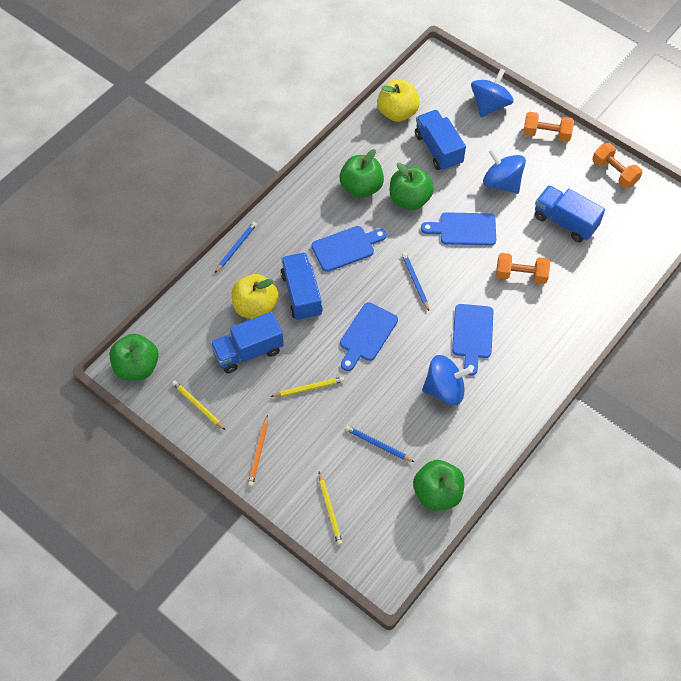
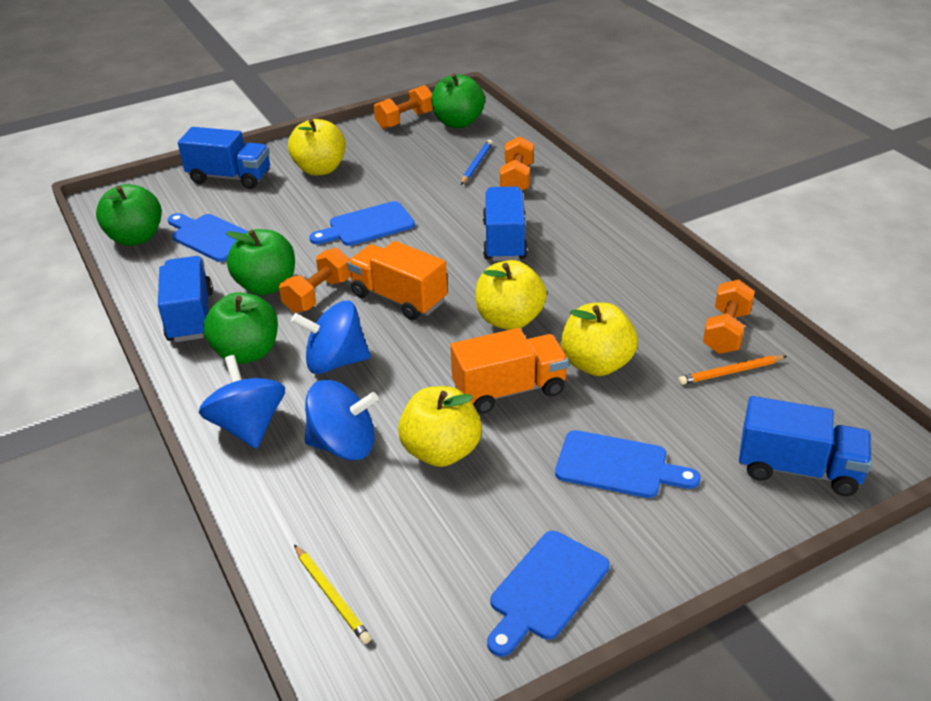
blue pencil: [215,222,257,273] [345,426,414,462] [402,252,429,311] = 3 -> [461,140,493,185] = 1
orange dumbbell: [496,253,550,284] [523,112,574,142] [592,143,642,188] = 3 -> [279,248,351,313] [374,85,433,129] [500,136,534,191] [703,279,755,354] = 4
orange truck: none = 0 -> [347,241,448,320] [450,328,569,414] = 2
yellow apple: [232,274,279,319] [377,80,420,122] = 2 -> [288,119,346,176] [398,386,482,467] [476,260,547,330] [561,303,638,376] = 4
yellow pencil: [172,380,225,430] [270,377,344,397] [319,472,343,545] = 3 -> [294,545,371,644] = 1

